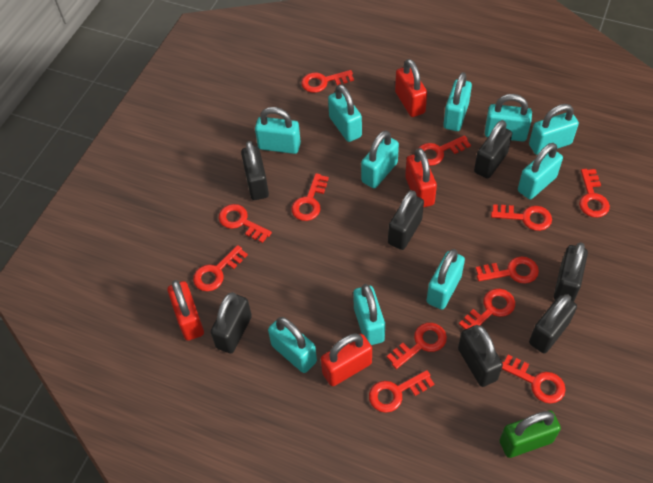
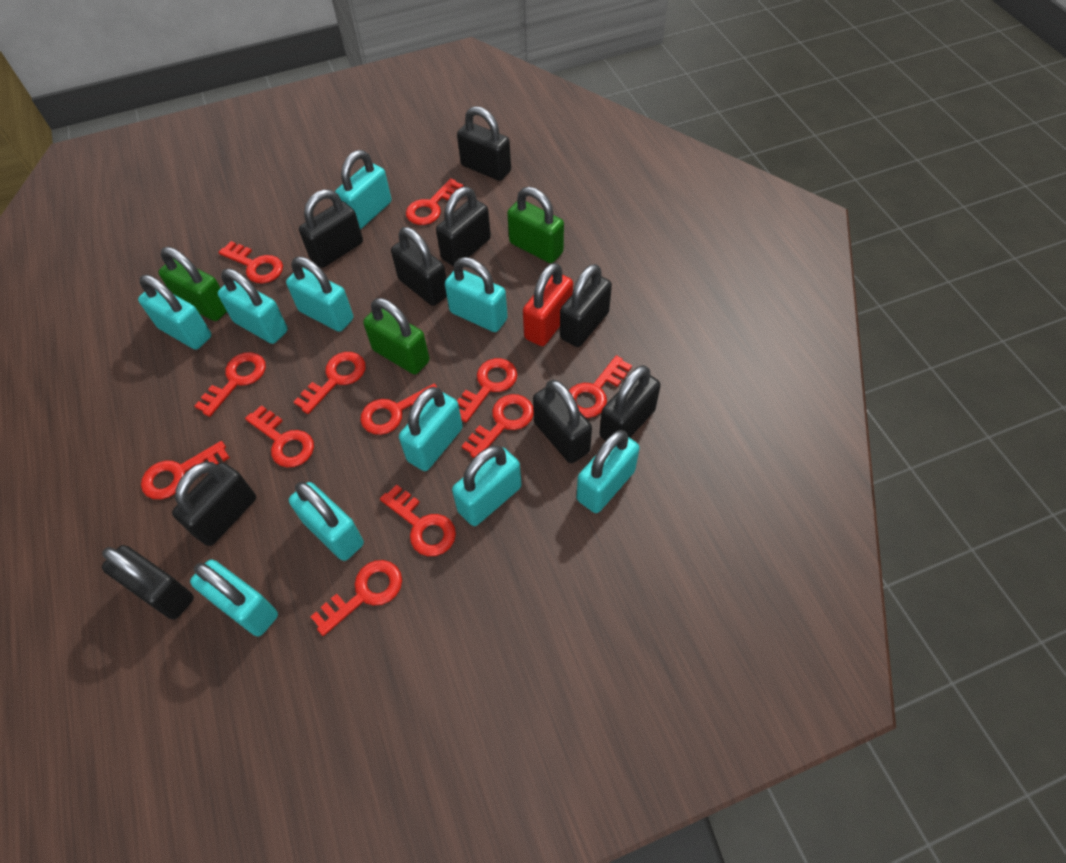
black padlock: [210,292,252,354] [241,141,269,200] [388,190,424,250] [458,325,503,387] [474,120,512,179] [529,294,577,353] [554,242,588,302] = 7 -> [102,545,194,620] [172,462,256,546] [299,189,363,268] [391,227,447,306] [436,187,491,266] [457,106,511,181] [533,380,592,463] [560,264,612,347] [599,365,661,441] = 9
green padlock: [500,410,561,458] = 1 -> [159,247,227,321] [363,298,430,375] [507,187,564,263] = 3
red padlock: [168,280,204,341] [321,333,372,386] [395,59,427,117] [405,148,437,208] = 4 -> [523,263,573,346] = 1

